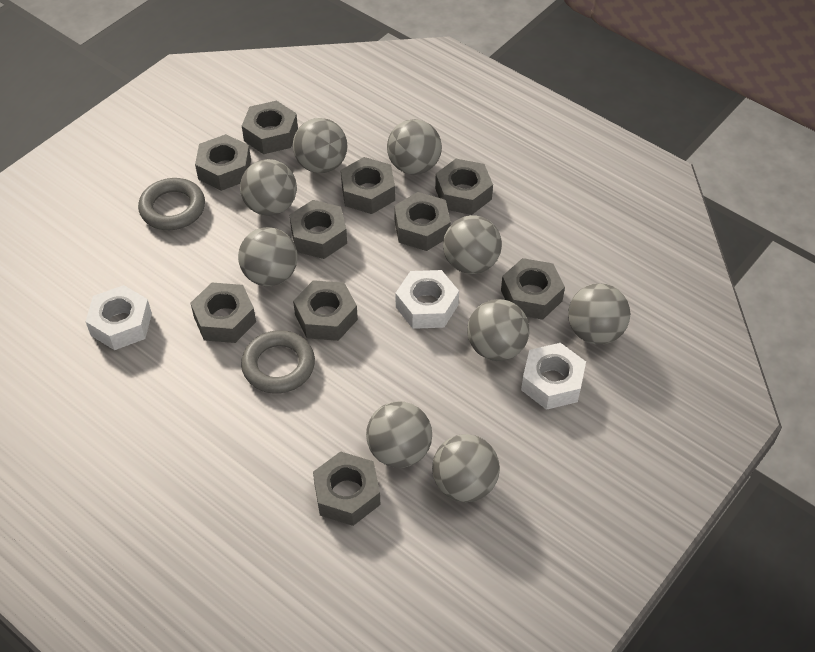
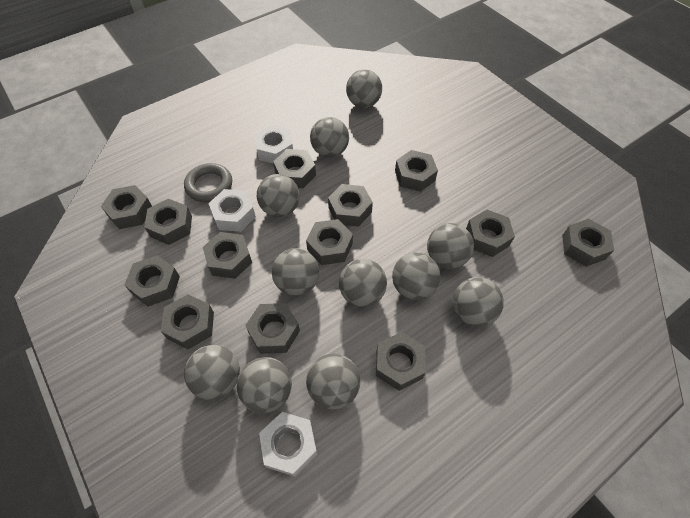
grey ball: [238,227,298,286] [240,159,297,216] [293,118,347,173] [366,401,432,468] [387,119,442,175] [432,434,500,502] [443,215,502,274] [467,299,530,361] [568,283,630,345] = 9 -> [184,345,240,400] [237,357,292,413] [257,174,300,217] [272,248,319,296] [306,354,360,409] [310,117,349,157] [339,259,387,307] [346,69,382,108] [392,252,441,300] [427,223,474,269] [453,277,504,327] = 11
grey nut: [191,283,256,343] [195,134,251,191] [242,101,298,154] [290,200,347,259] [293,280,358,341] [313,451,380,526] [341,157,395,214] [394,192,451,251] [435,159,493,215] [501,258,565,320] = 10 -> [101,185,152,229] [124,255,180,307] [144,198,192,245] [161,294,214,349] [203,232,252,279] [245,303,300,354] [273,149,316,188] [306,219,353,265] [328,184,373,227] [376,332,426,391] [395,150,438,192] [466,210,515,257] [562,219,614,267] = 13
grey ring: [138,178,205,230] [241,330,315,394] = 2 -> [184,163,232,202] = 1

